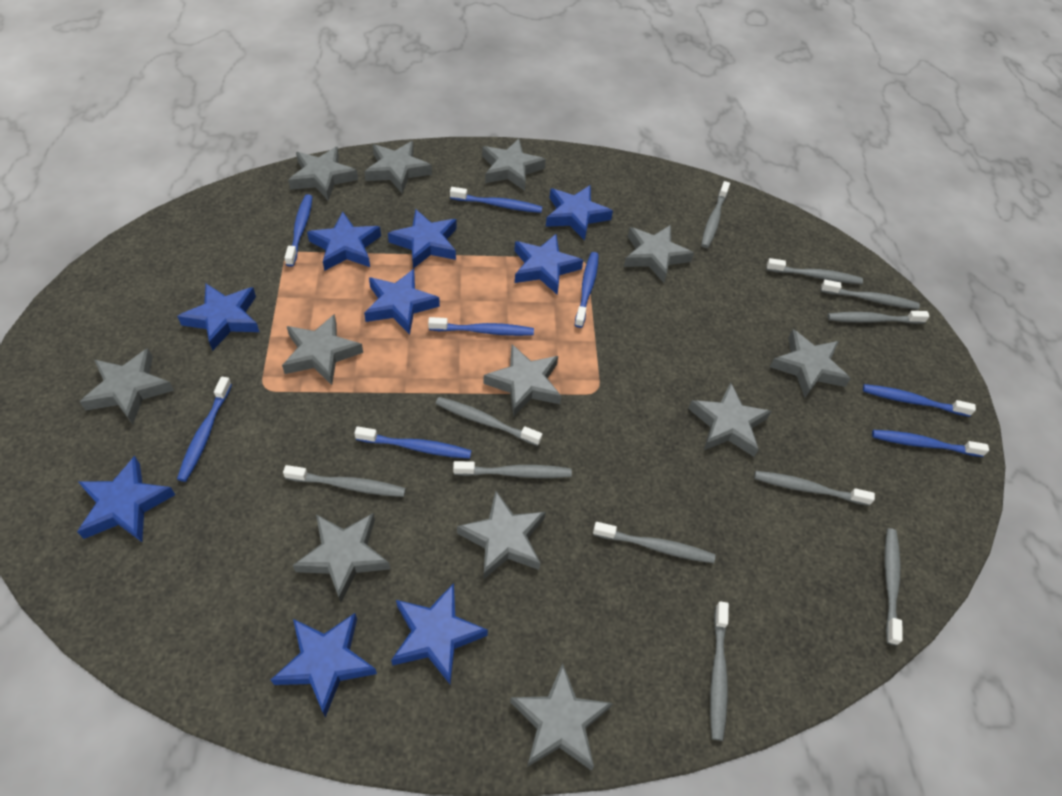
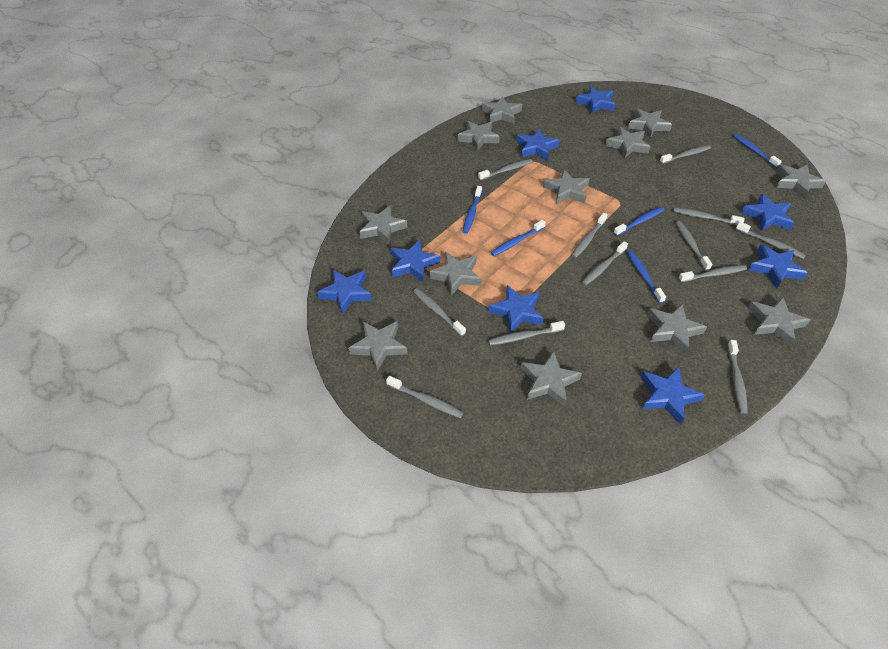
blue star: [77,456,175,542] [177,284,259,351] [271,613,377,717] [307,211,381,271] [364,269,440,334] [388,209,457,269] [391,583,488,684] [514,234,583,294] [546,185,613,241] = 9 -> [317,270,372,315] [391,240,440,282] [488,285,543,333] [516,129,560,160] [575,86,616,114] [640,367,705,424] [741,194,794,231] [748,244,808,288] = 8
blue toothbrush: [177,377,232,482] [285,194,313,267] [354,426,472,459] [428,317,534,336] [450,187,542,213] [575,252,599,328] [863,384,976,417] [872,430,989,457] = 8 -> [463,186,482,233] [491,220,546,256] [613,207,664,236] [627,250,666,303] [733,134,782,168] = 5
grey toothbrush: [283,465,406,497] [436,397,542,446] [453,461,572,478] [593,522,715,563] [701,181,730,248] [710,601,729,741] [754,471,875,506] [766,258,863,284] [821,280,920,309] [827,311,930,324] [885,528,903,645] = 11 -> [386,376,464,418] [413,288,466,336] [478,159,533,181] [488,321,565,345] [571,213,608,258] [582,241,628,285] [660,145,711,164] [673,207,744,226] [676,221,713,271] [678,265,747,282] [727,340,748,414] [735,222,806,259] = 12

